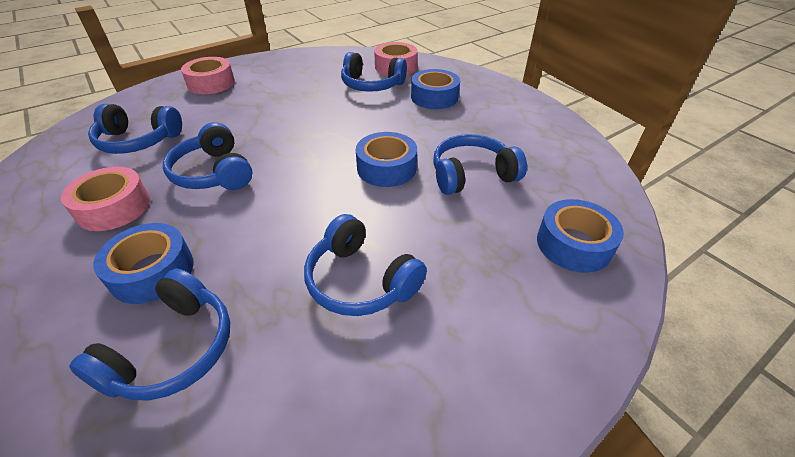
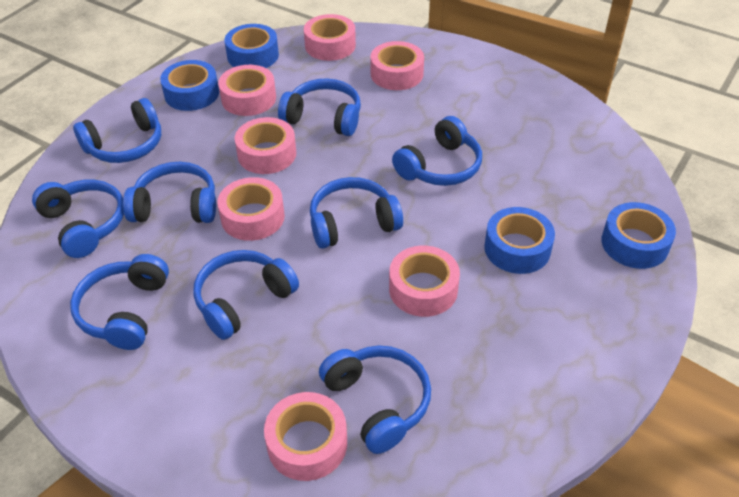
blue headphones: [69,268,230,401] [88,104,182,154] [163,122,253,190] [304,214,427,316] [341,52,407,92] [433,134,527,195] = 6 -> [32,180,124,258] [70,254,169,350] [73,98,161,163] [123,162,216,223] [193,250,299,340] [278,79,361,136] [310,177,403,249] [319,346,431,454] [392,116,482,186] = 9
pink tape: [61,167,150,231] [181,57,235,94] [374,42,418,76] = 3 -> [217,177,285,241] [218,65,276,116] [235,117,296,174] [264,392,347,481] [304,14,356,61] [370,41,424,90] [389,246,460,317] = 7

